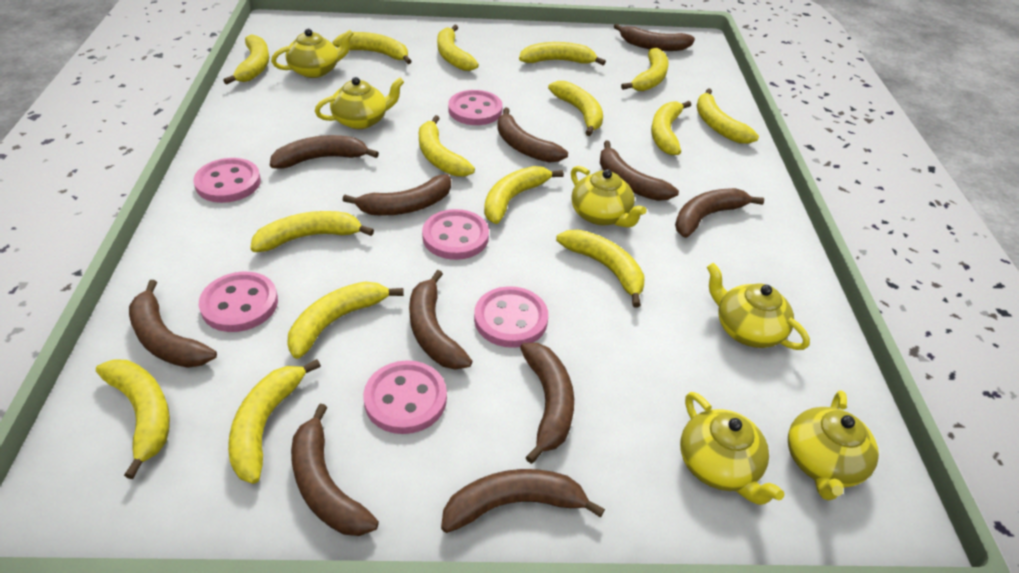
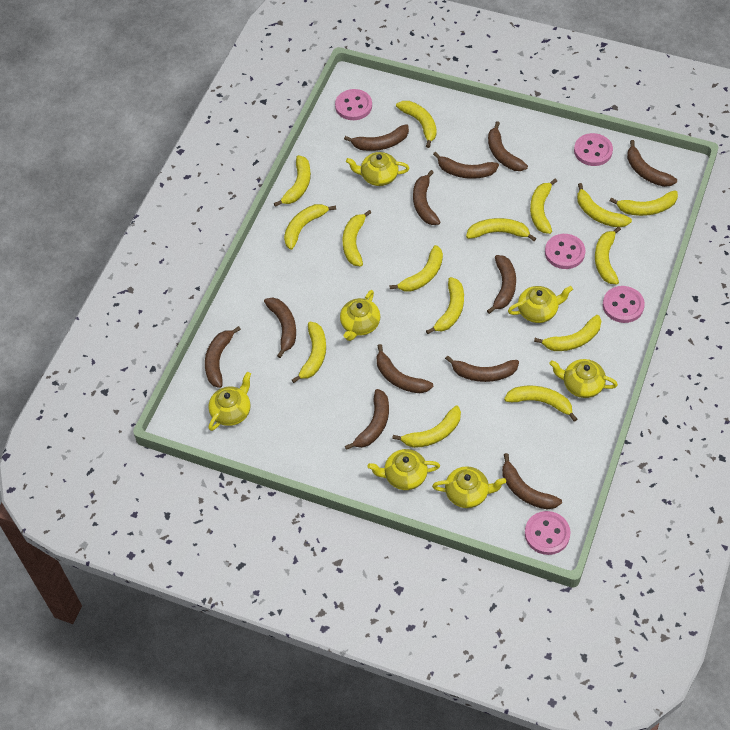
brown banana: [129,280,217,368] [270,135,379,169] [291,404,379,536] [343,175,451,216] [409,270,472,370] [441,469,605,533] [497,108,568,163] [520,343,574,464] [600,141,679,201] [614,24,695,51] [675,188,764,238] = 11 -> [205,326,241,388] [264,297,296,358] [344,124,409,151] [345,389,389,450] [377,344,433,393] [413,170,440,225] [433,152,499,179] [445,355,519,382] [487,255,516,314] [488,121,528,171] [502,453,562,510] [627,140,677,187] = 12
pink button: [193,158,261,203] [199,272,278,332] [363,360,447,434] [422,209,489,260] [448,90,503,125] [474,286,548,348] = 6 -> [335,89,372,120] [525,511,570,555] [545,234,585,269] [574,133,613,166] [603,286,645,323] = 5
yellow teapot: [271,29,354,78] [315,77,404,129] [571,166,646,228] [680,392,784,505] [707,263,810,350] [788,390,879,501] = 6 -> [208,372,251,431] [340,290,380,341] [346,152,410,186] [367,449,440,490] [432,466,506,508] [508,286,573,323] [549,359,618,398] = 7

